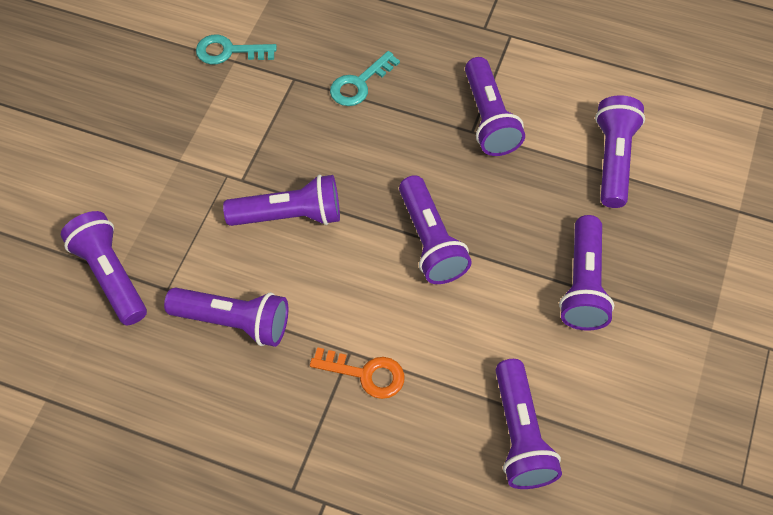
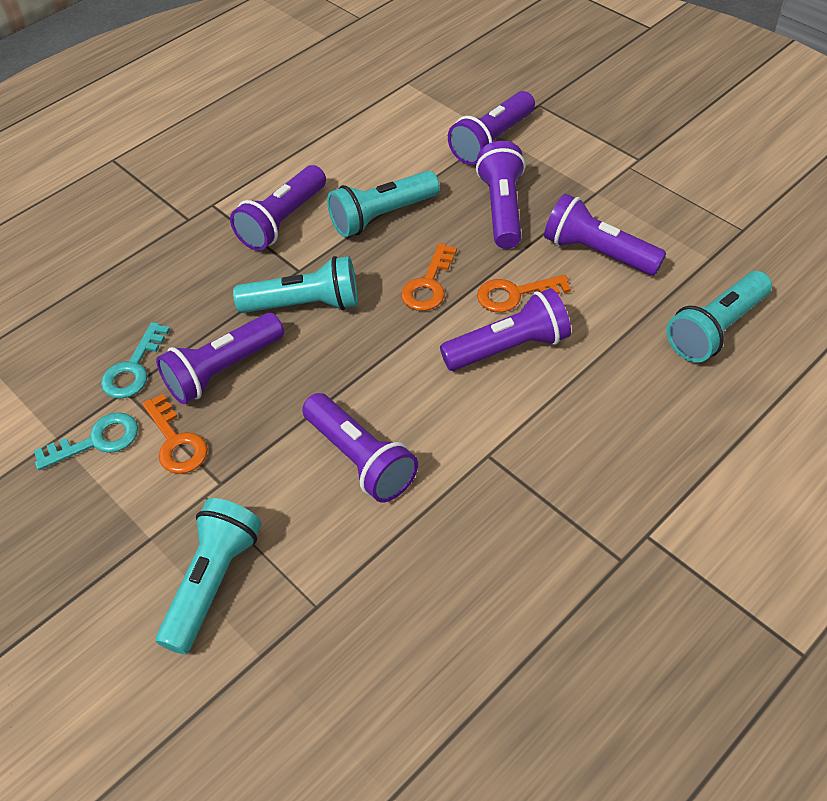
orange key: [310,347,405,399] = 1 -> [142,394,208,474] [401,243,457,311] [477,275,571,312] = 3
purple flashlight: [61,211,147,325] [164,288,288,347] [223,175,340,226] [399,175,472,284] [465,57,525,156] [495,359,562,489] [559,215,614,331] [595,95,645,208] = 8 -> [156,313,284,404] [230,165,326,251] [302,393,418,502] [440,288,571,371] [448,91,535,165] [476,141,526,249] [544,193,666,276] = 7
turquoise flashlight: none = 0 -> [156,498,262,654] [233,256,358,313] [327,171,440,237] [666,271,772,363] = 4

